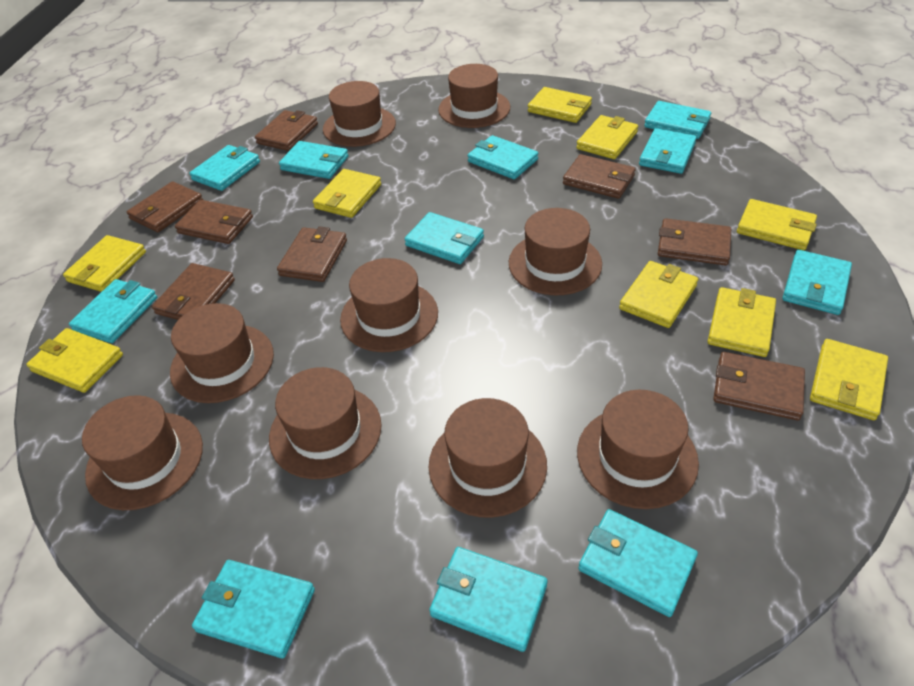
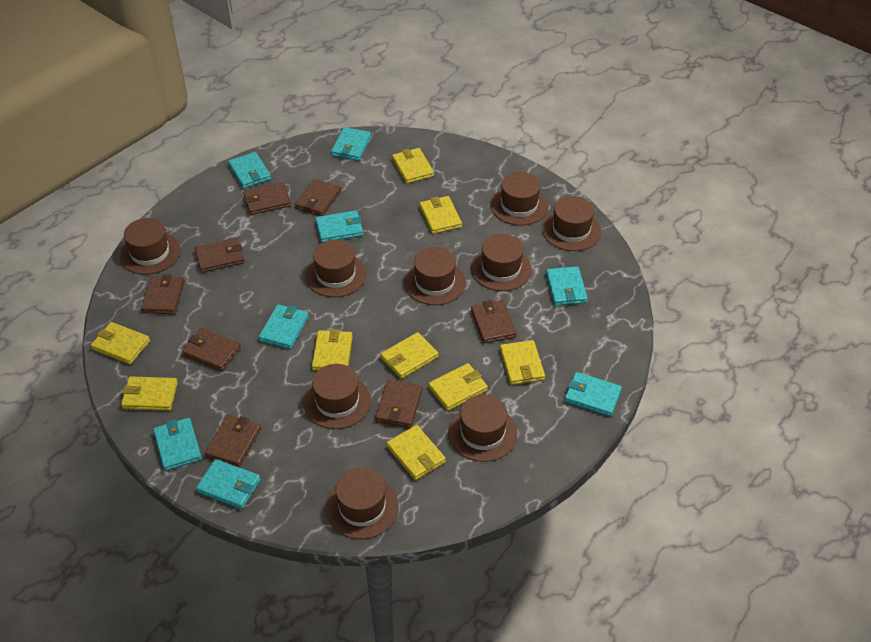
turquoise wallet: [69,279,157,343] [189,145,260,191] [192,560,315,659] [279,141,349,179] [405,212,484,264] [429,547,547,652] [468,135,539,179] [578,509,698,617] [639,128,697,174] [644,101,711,139] [783,250,852,315] = 11 -> [153,418,202,471] [196,459,261,509] [228,152,271,188] [259,304,309,349] [315,210,363,243] [331,127,371,161] [546,266,588,306] [564,372,622,417] = 8

